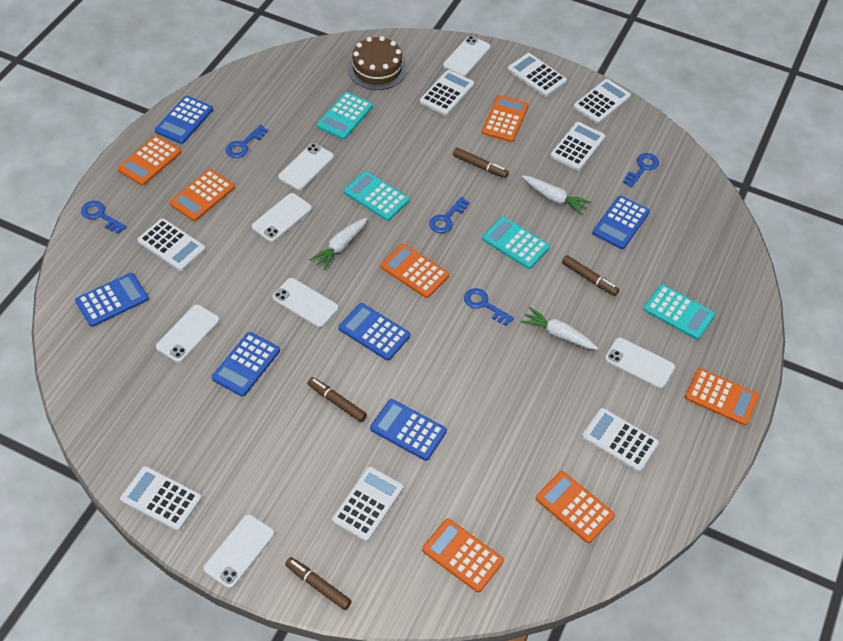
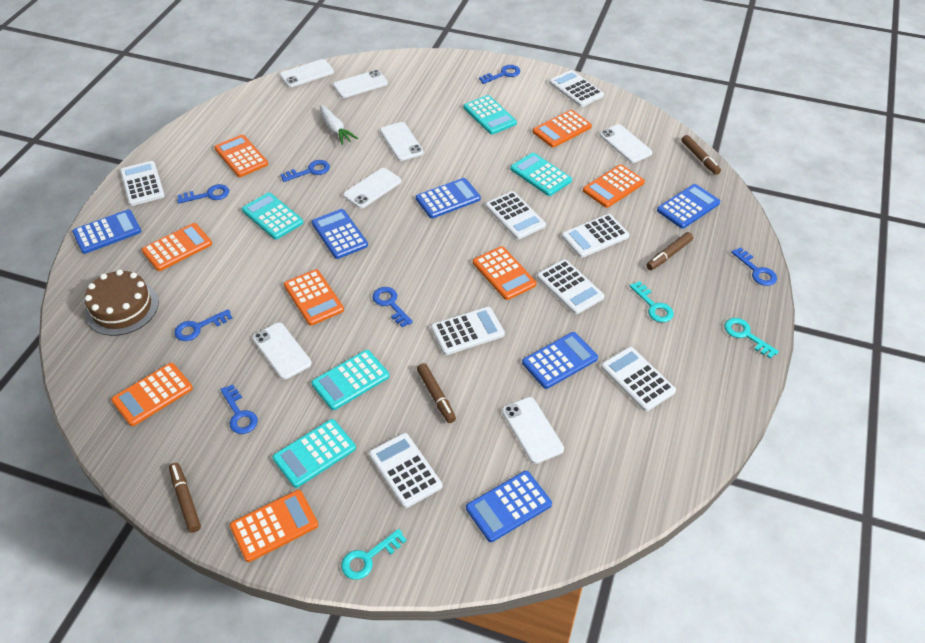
blue key: [81,201,126,234] [226,125,268,158] [429,197,470,233] [464,288,514,326] [623,153,659,188] = 5 -> [174,309,232,341] [177,184,229,203] [220,384,258,434] [281,160,330,182] [372,287,413,327] [479,65,520,84] [731,247,777,286] = 7
orange calculator: [117,135,181,186] [170,169,235,221] [380,244,449,298] [422,518,504,592] [482,95,529,142] [536,471,615,543] [685,368,759,426] = 7 -> [111,363,193,426] [142,223,212,271] [214,135,268,177] [230,490,318,562] [284,269,344,326] [473,246,536,300] [533,110,592,148] [583,164,645,208] = 8
turquoise calculator: [317,92,373,139] [344,171,409,221] [482,217,550,269] [644,284,715,340] = 4 -> [242,192,303,240] [273,419,356,488] [311,350,389,410] [464,95,517,134] [510,153,572,196] = 5
turquoise key: none = 0 -> [341,529,407,580] [630,281,674,322] [724,318,779,358] = 3
white carrot: [309,217,367,270] [521,307,598,350] [522,175,591,215] = 3 -> [320,105,358,145] = 1

